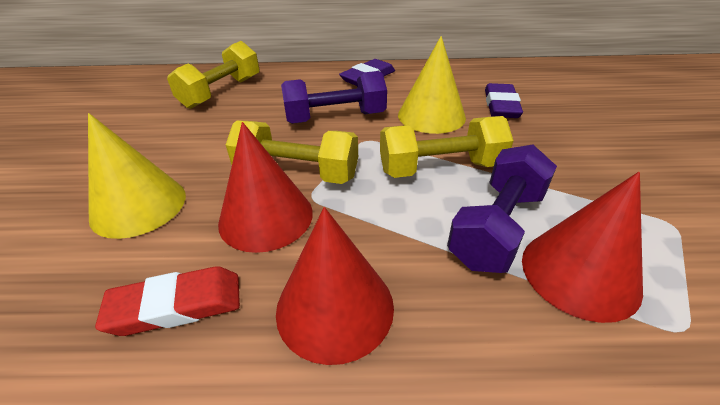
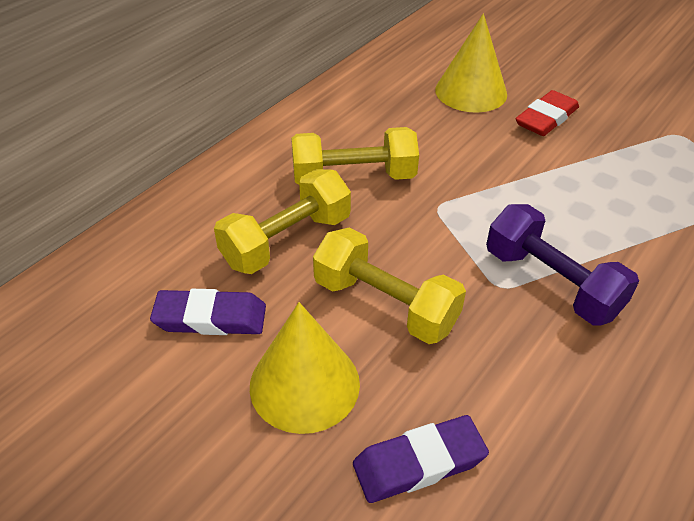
purple dumbbell: [281,71,387,124] [447,144,557,273] = 2 -> [486,204,639,325] = 1
red cone: [218,122,313,253] [276,207,394,365] [522,172,643,323] = 3 -> none = 0

